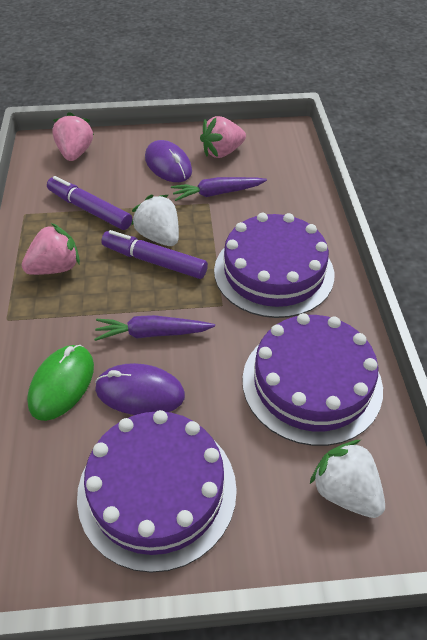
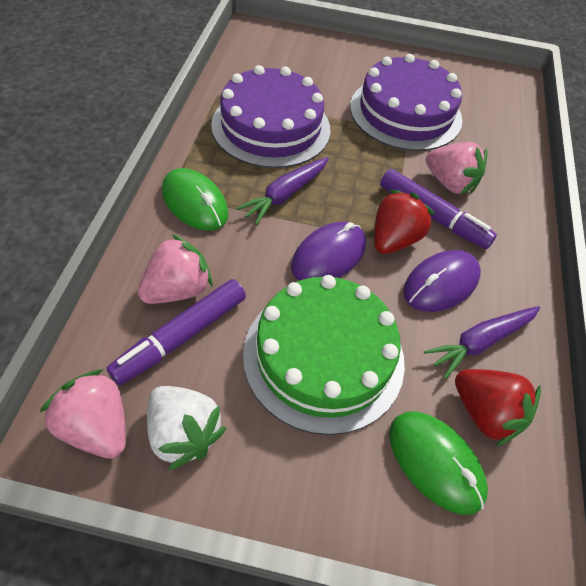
green cake: none = 0 -> [243,275,405,435] = 1
green mouse: [27,345,94,421] = 1 -> [162,168,229,231] [389,411,488,515] = 2
purple cake: [77,410,237,573] [214,213,334,318] [242,313,383,446] = 3 -> [211,65,330,168] [350,54,463,151] = 2
red strawberry: none = 0 -> [374,189,435,254] [455,369,541,446] = 2
white strawberry: [131,195,179,246] [310,440,385,518] = 2 -> [147,386,226,470] = 1

